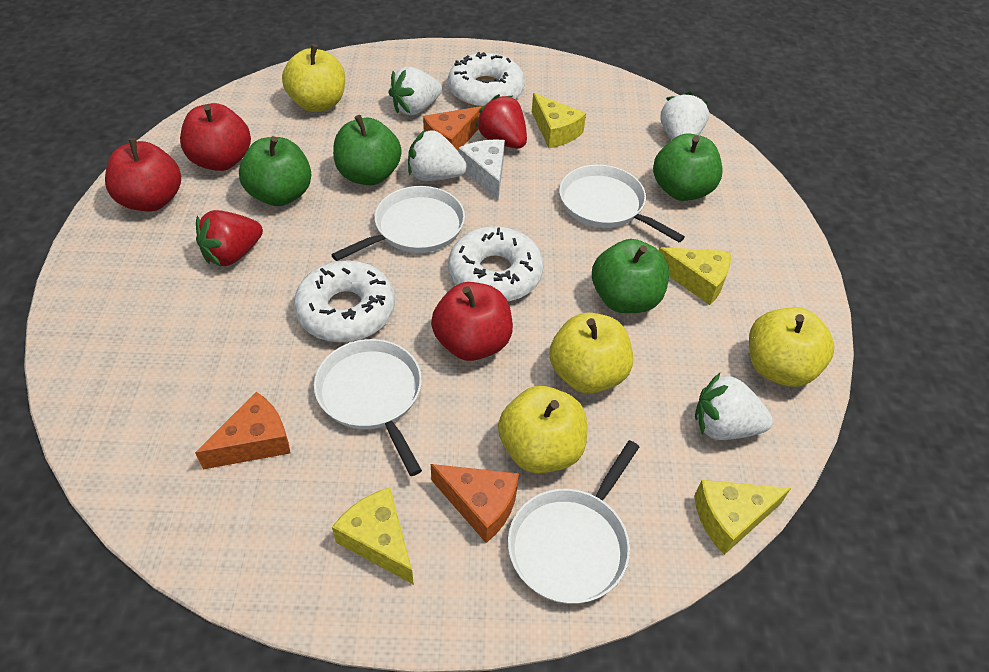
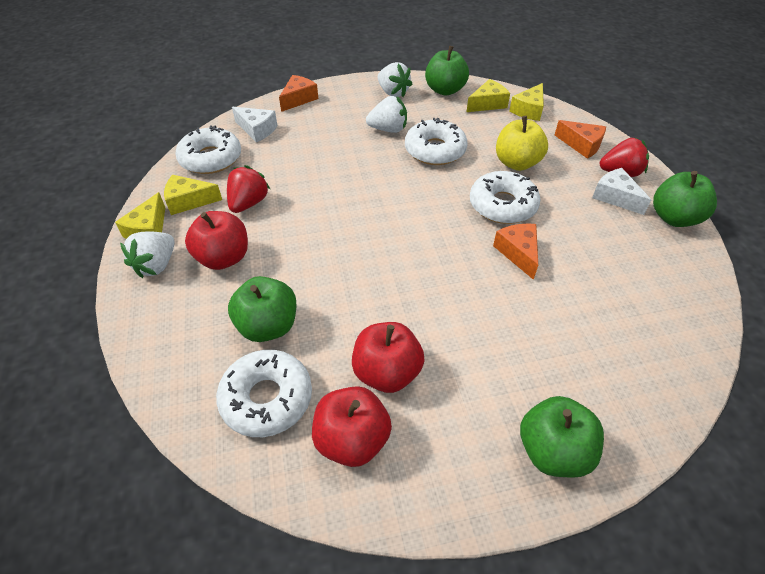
white cheese: [459,140,505,200] = 1 -> [232,107,278,142] [592,168,651,215] = 2
white donut: [294,260,395,343] [448,52,525,107] [448,226,543,302] = 3 -> [175,125,241,174] [216,350,312,437] [405,118,467,165] [470,171,540,224] = 4
white pan: [314,339,422,476] [331,186,465,261] [508,440,639,604] [559,165,685,242] = 4 -> none = 0
white strawberry: [389,67,442,115] [408,129,467,181] [660,92,709,140] [695,373,773,440] = 4 -> [120,231,174,278] [366,96,407,133] [378,62,413,97] = 3
yellow apple: [282,44,345,112] [498,386,587,473] [549,312,633,394] [749,307,834,387] = 4 -> [496,116,548,171] = 1

